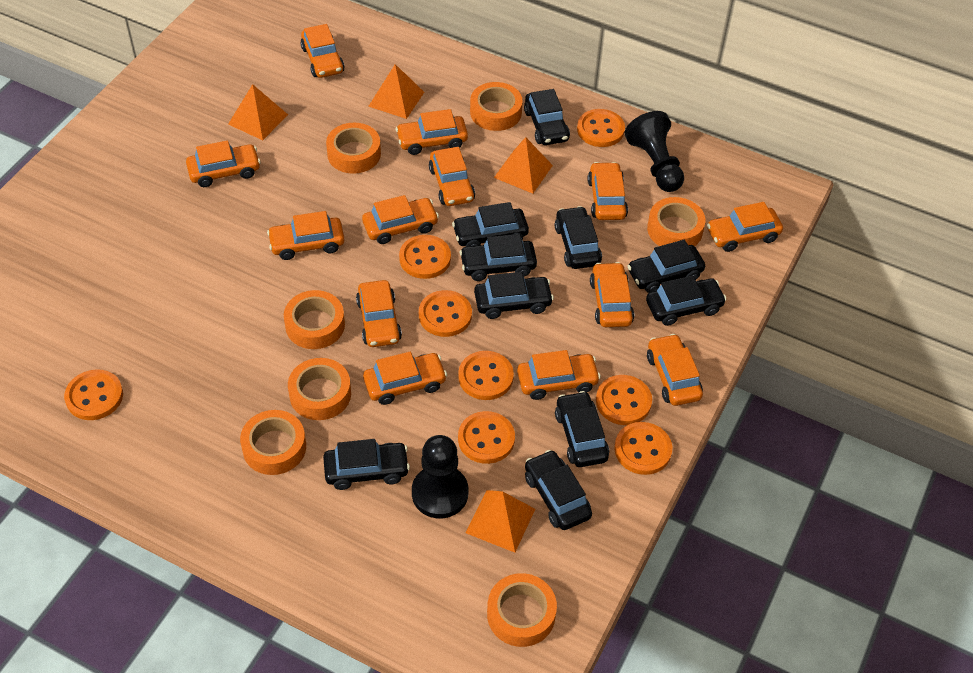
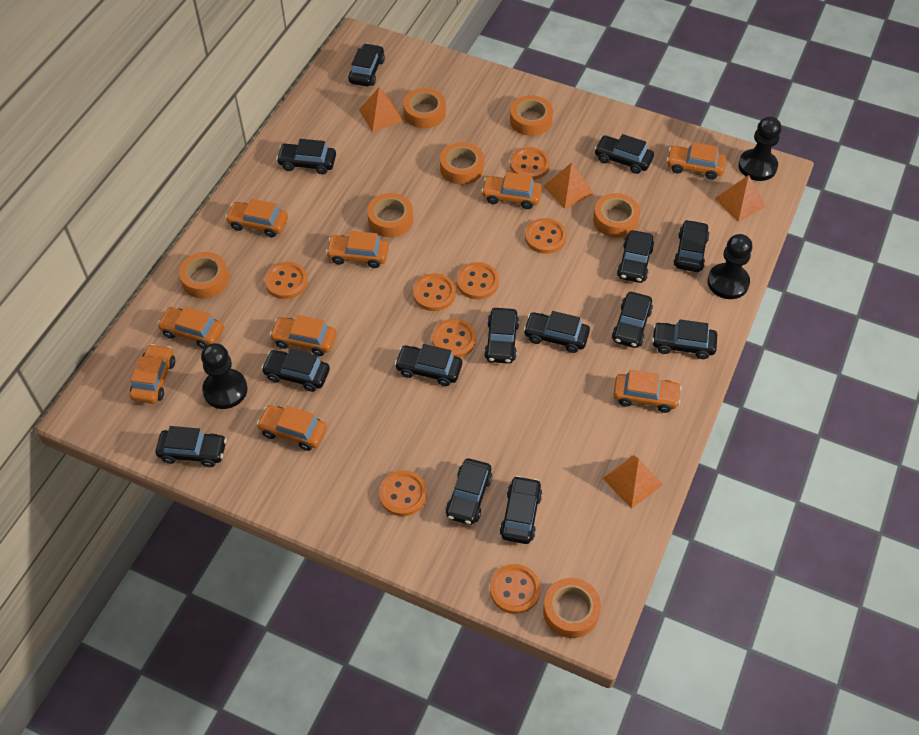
black car: [323,439,410,490] [452,202,529,247] [460,234,537,281] [474,272,554,319] [524,89,570,145] [525,450,592,530] [555,206,602,269] [555,391,609,467] [628,240,705,293] [646,276,726,326] = 10 -> [155,426,227,467] [261,349,330,392] [276,139,336,174] [348,43,385,86] [395,344,462,386] [446,458,492,525] [484,308,519,364] [500,476,542,544] [523,311,590,353] [594,134,654,174] [612,292,653,348] [617,230,654,283] [652,319,717,359] [674,220,709,272] = 14
black pawn: [412,435,468,518] [624,111,684,192] = 2 -> [201,343,247,409] [707,234,752,299] [738,117,781,181] = 3
orange car: [186,140,261,187] [267,211,345,260] [300,24,345,78] [356,280,402,347] [362,195,439,244] [363,352,447,405] [396,109,468,155] [429,147,475,206] [517,350,601,400] [588,162,628,220] [590,262,634,327] [647,334,703,406] [707,202,783,252] = 13 -> [130,344,175,404] [157,306,224,349] [225,199,288,238] [257,405,327,451] [269,315,337,356] [326,231,389,268] [481,172,542,209] [613,370,682,413] [667,142,726,180] = 9

